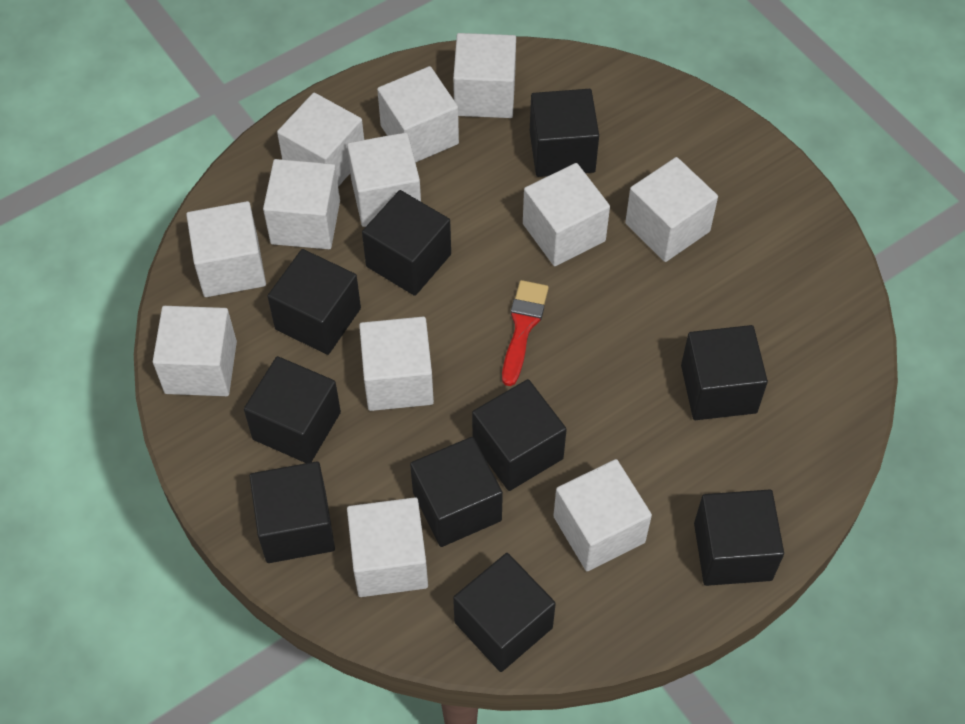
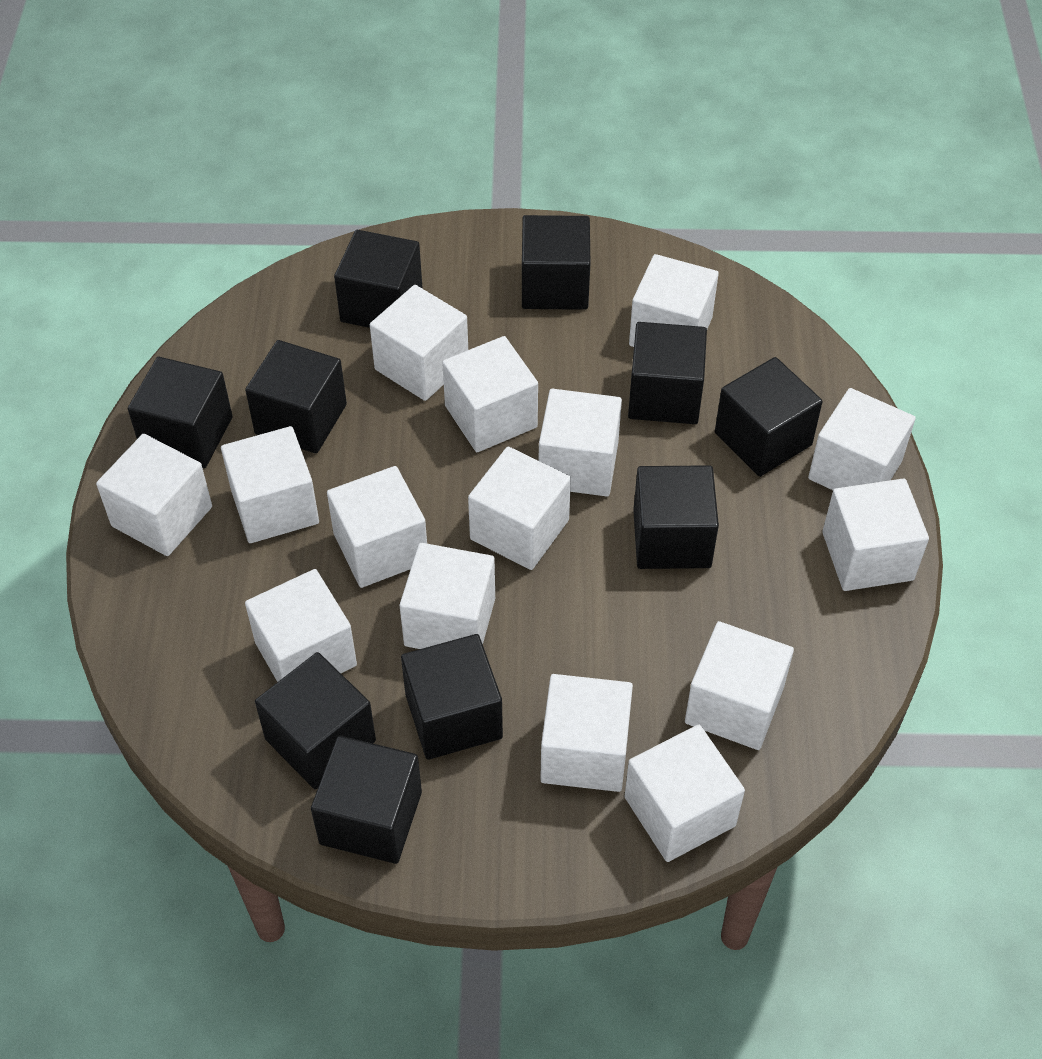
red brush: [502,280,549,386] = 1 -> none = 0
white cube: [153,306,237,396] [186,201,266,297] [263,159,340,249] [277,93,364,187] [347,132,421,227] [347,497,428,597] [359,317,434,411] [377,66,459,163] [453,33,516,118] [523,163,610,266] [553,459,652,571] [625,157,718,262] = 12 -> [96,434,212,556] [221,426,319,543] [245,569,357,682] [327,466,427,588] [370,285,468,401] [400,543,495,649] [442,336,538,452] [468,447,571,570] [539,389,622,496] [540,674,633,792] [624,725,745,862] [629,254,719,347] [685,621,794,750] [808,388,916,490] [822,478,929,591] = 15

